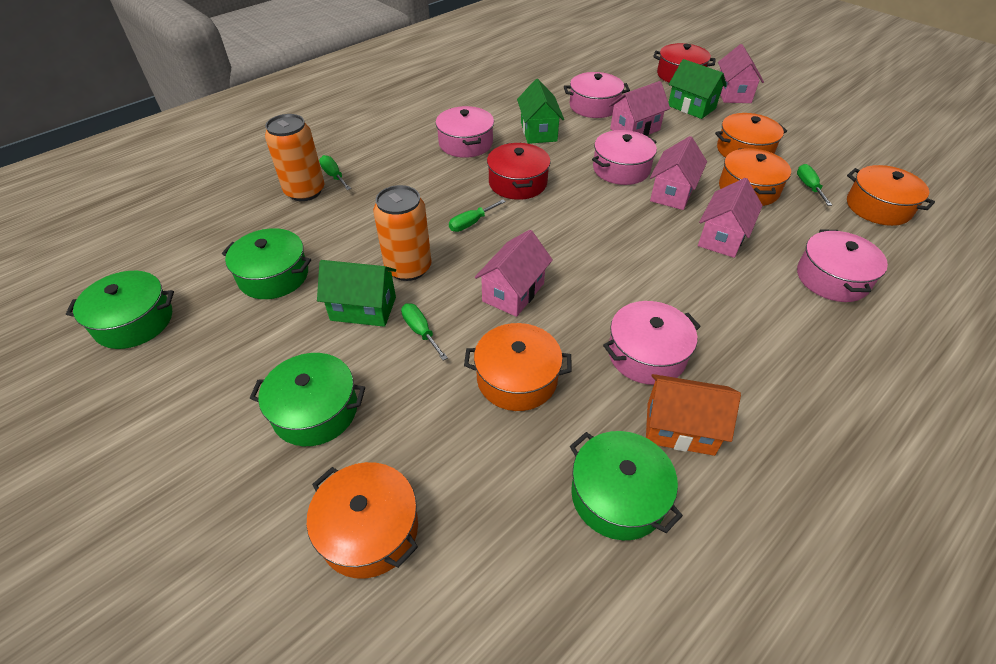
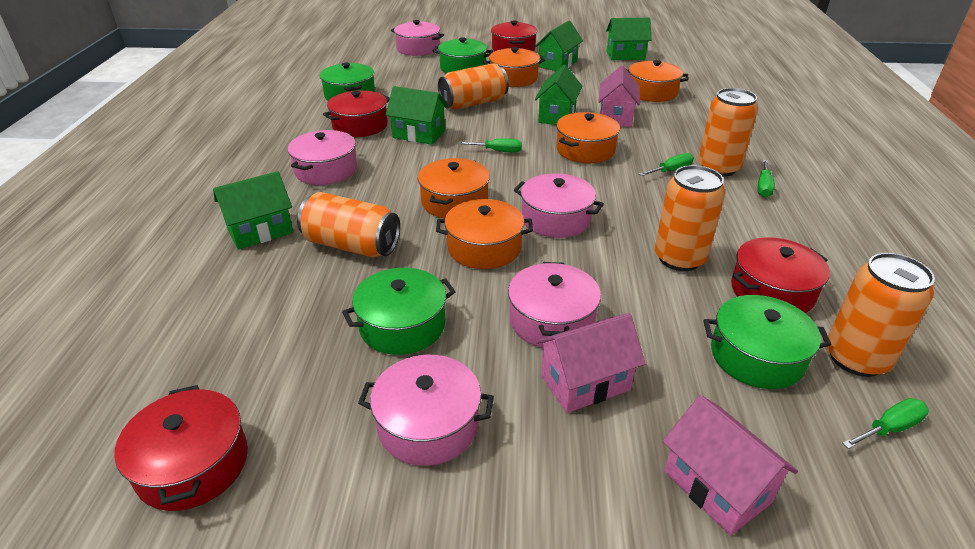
green house: [317,260,396,327] [517,79,564,144] [668,59,727,119] = 3 -> [213,171,293,250] [386,86,448,145] [535,21,583,71] [535,65,582,125] [606,18,651,60] = 5
orange can: [265,114,324,201] [373,185,432,281] = 2 -> [297,192,400,258] [438,63,509,110] [655,165,725,271] [698,88,758,177] [827,253,935,377] = 5
orange house: [646,374,741,456] = 1 -> none = 0
pink house: [475,230,553,317] [609,81,670,136] [650,136,707,210] [698,178,763,258] [718,44,764,103] = 5 -> [536,313,646,413] [598,65,640,127] [663,395,798,535] = 3
red pot: [487,143,551,200] [653,43,716,83] = 2 -> [115,385,248,511] [323,90,390,137] [491,20,537,52] [731,237,830,313] = 4

